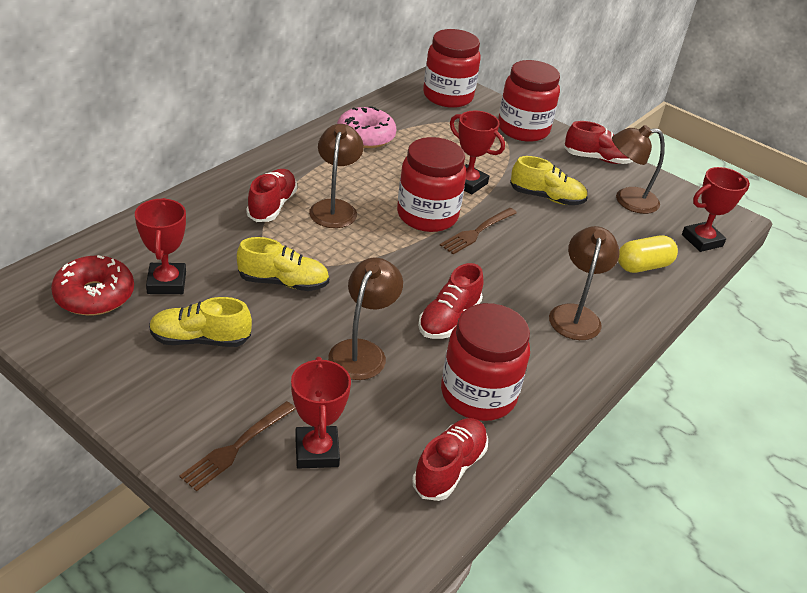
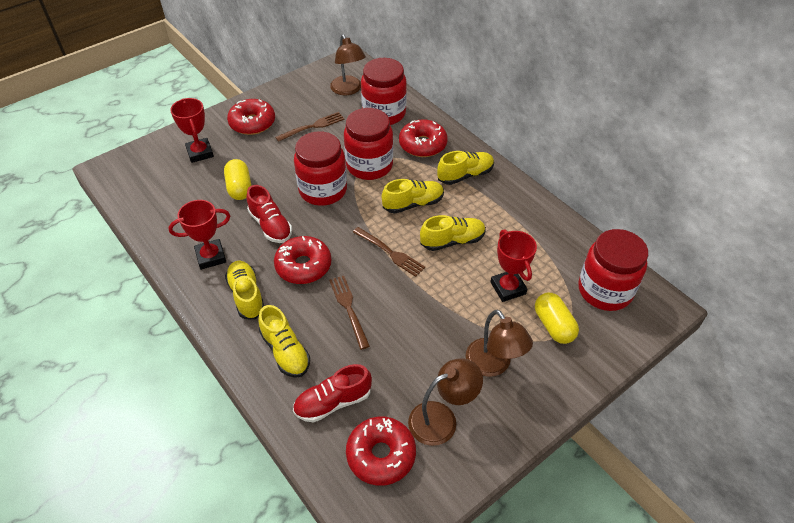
brown fork: [179,401,296,492] [440,208,517,254] = 2 -> [275,112,345,142] [329,276,370,350] [353,227,425,277] = 3
brown lamp: [309,124,364,228] [328,258,403,380] [549,226,620,340] [612,125,665,214] = 4 -> [330,34,366,95] [408,358,483,446] [466,309,533,377] = 3
pink donut: [337,106,396,148] = 1 -> none = 0
red donut: [51,255,134,316] = 1 -> [227,99,275,135] [274,236,331,284] [346,417,416,486] [399,119,448,157] = 4
red shoe: [246,169,297,222] [412,418,488,501] [418,263,484,339] [564,121,634,164] = 4 -> [246,185,292,243] [293,364,372,423] = 2
red trophy: [135,198,186,294] [291,357,351,469] [450,110,505,195] [682,167,750,252] = 4 -> [168,200,230,270] [170,98,214,163] [491,229,537,302] = 3
yellow capsule: [618,235,678,273] = 1 -> [224,159,251,200] [535,293,579,344] = 2
yellow shoe: [149,297,252,347] [237,237,329,291] [510,156,588,205] = 3 -> [225,261,264,320] [258,305,310,378] [382,179,444,214] [420,215,486,251] [437,151,494,185] = 5

